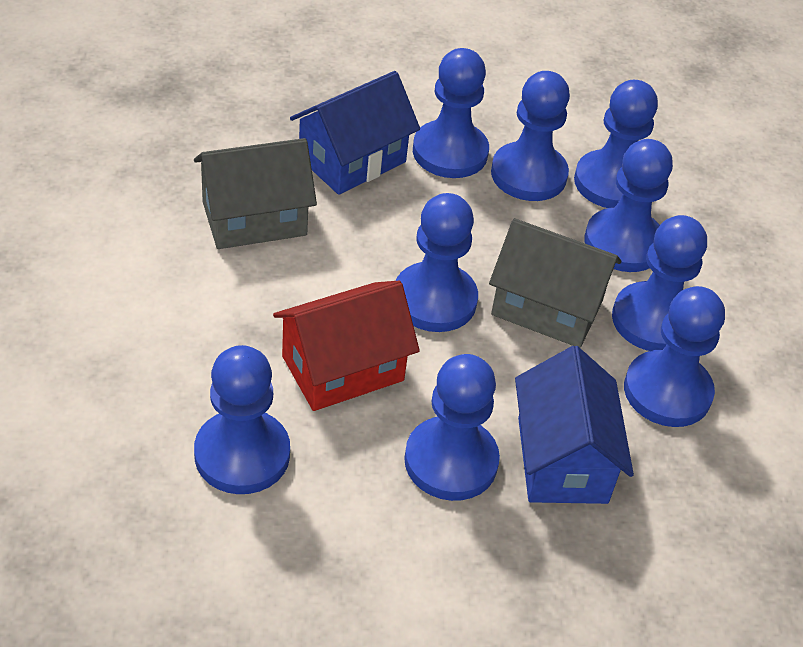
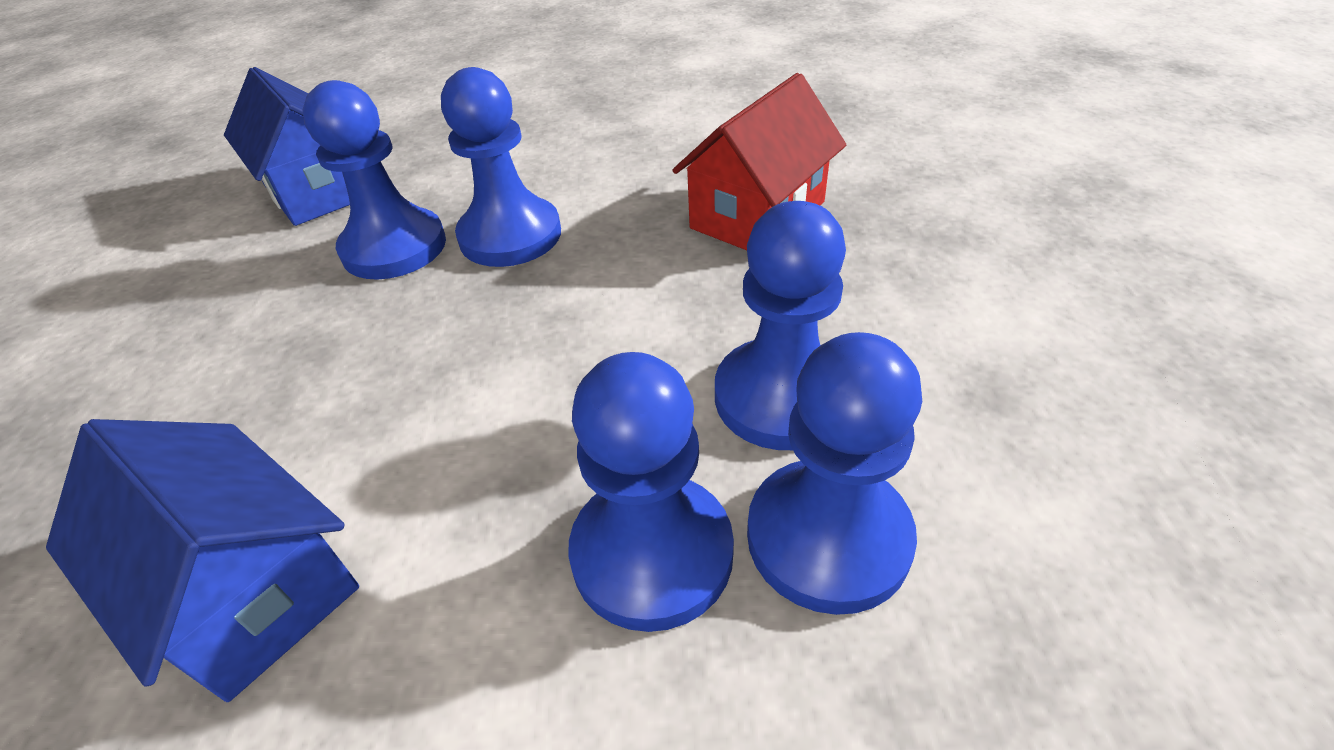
blue pawn: [194,345,290,494] [396,193,478,332] [404,354,500,501] [413,48,489,178] [491,71,570,201] [574,80,658,208] [584,139,673,272] [612,215,707,351] [624,286,725,427] = 9 -> [302,80,446,280] [441,67,561,267] [568,352,734,632] [715,201,846,450] [747,332,922,615] = 5
grey house: [194,138,317,249] [489,218,621,348] = 2 -> none = 0

